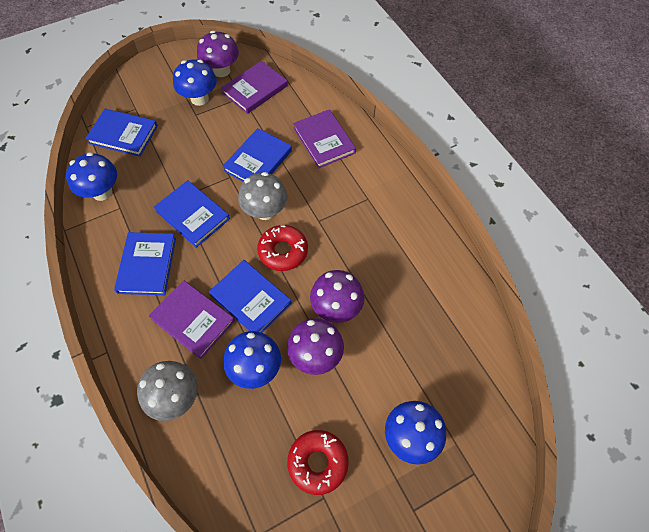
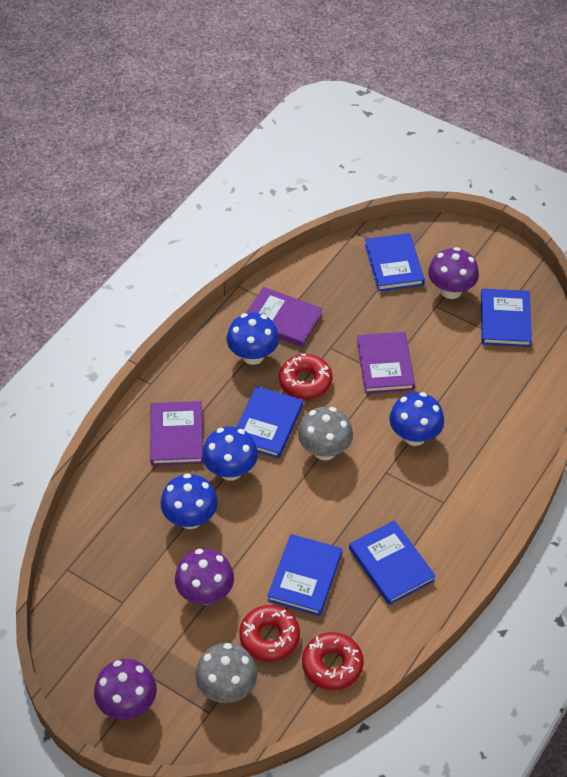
red donut: [257,225,308,271] [287,430,349,495] = 2 -> [239,605,300,662] [279,354,333,399] [302,632,364,690] = 3

